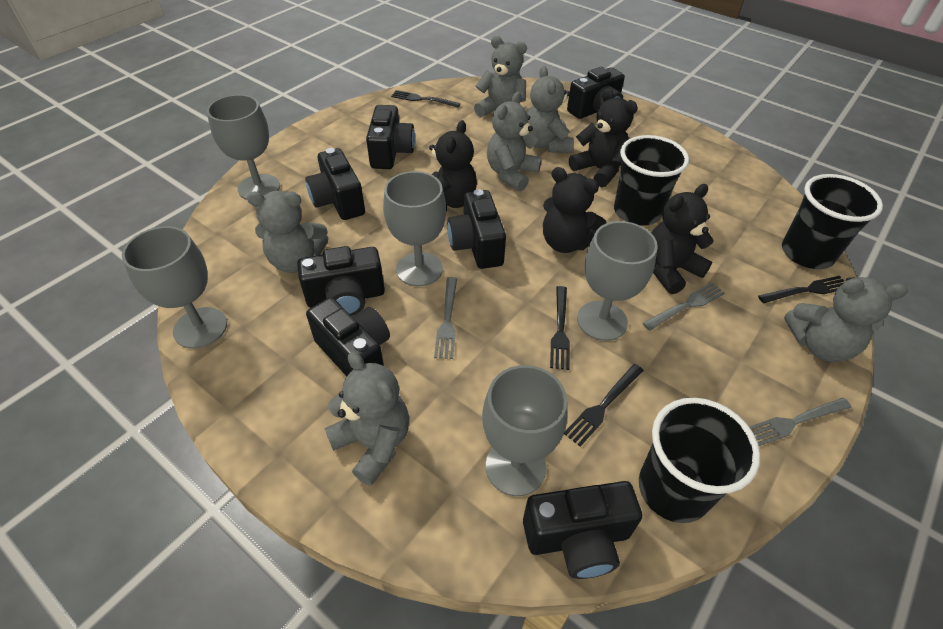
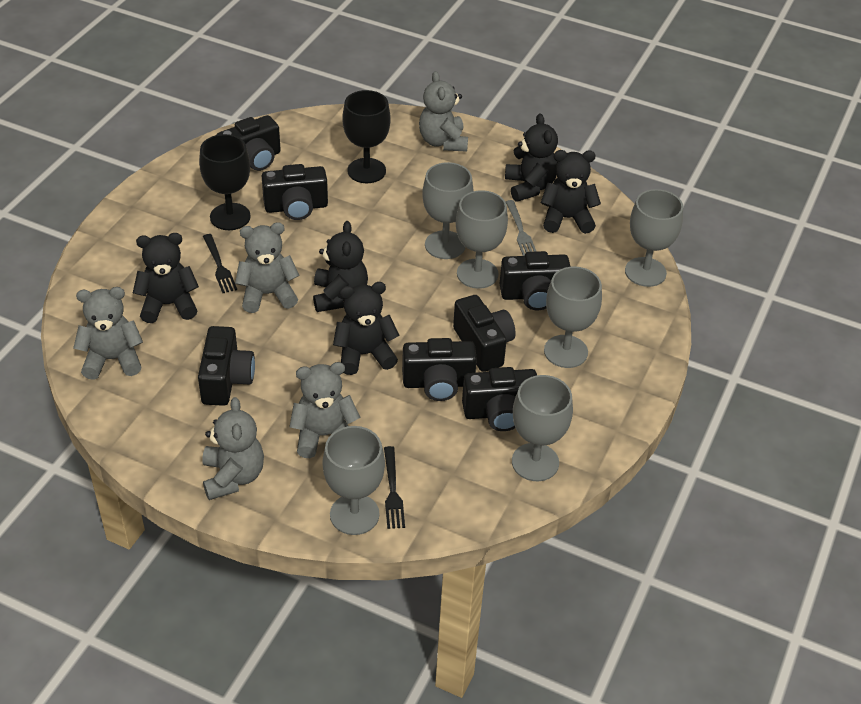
black cup: [614,135,689,226] [639,398,760,523] [782,174,883,269] = 3 -> none = 0
black fork: [391,90,461,108] [550,286,570,370] [564,364,644,447] [758,276,844,303] = 4 -> [203,234,237,293] [384,446,405,529] = 2
black goblet: none = 0 -> [199,134,251,230] [342,90,391,183] = 2
black teddy bear: [429,120,477,212] [543,167,606,253] [569,88,638,187] [651,184,714,294] = 4 -> [133,233,199,323] [313,221,368,312] [333,282,400,375] [505,113,558,202] [541,150,601,234] = 5
grey fork: [434,277,457,359] [643,282,725,331] [749,398,852,446] = 3 -> [506,200,537,256] = 1
grey goblet: [122,226,227,348] [207,95,280,200] [383,171,446,286] [482,365,568,496] [577,221,658,341] = 5 -> [323,426,385,535] [422,162,474,259] [456,190,508,289] [512,375,573,481] [544,266,602,368] [625,189,683,287] = 6
grey teddy bear: [247,191,328,273] [324,352,409,486] [474,36,527,117] [487,91,542,191] [527,66,574,153] [784,277,908,362] = 6 -> [73,287,143,380] [202,397,264,500] [235,222,300,313] [289,362,360,458] [419,71,468,152] = 5

